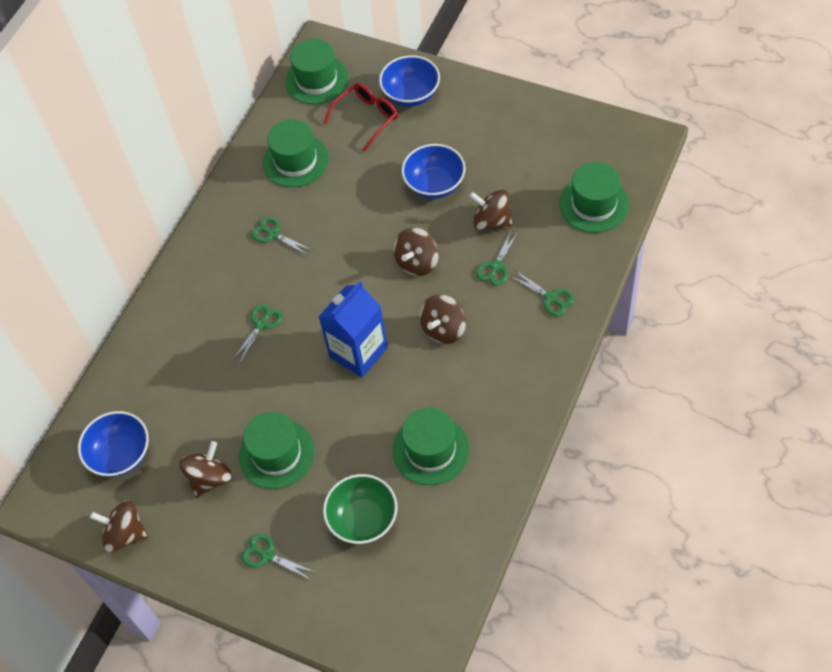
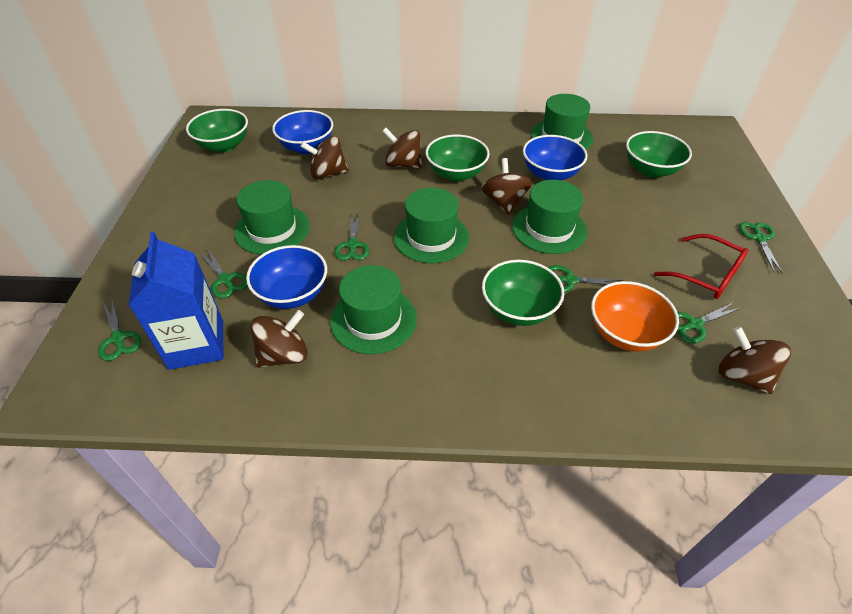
green bowl: [323,474,397,544] = 1 -> [186,109,248,153] [426,135,490,181] [482,260,564,326] [626,131,692,178] = 4
green scissors: [233,304,282,364] [241,534,316,580] [251,217,312,255] [476,229,519,286] [510,271,575,316] = 5 -> [98,298,141,361] [199,248,248,298] [334,212,369,260] [548,265,624,292] [677,302,741,343] [739,222,783,274] = 6
orange bowl: none = 0 -> [591,281,679,352] = 1

